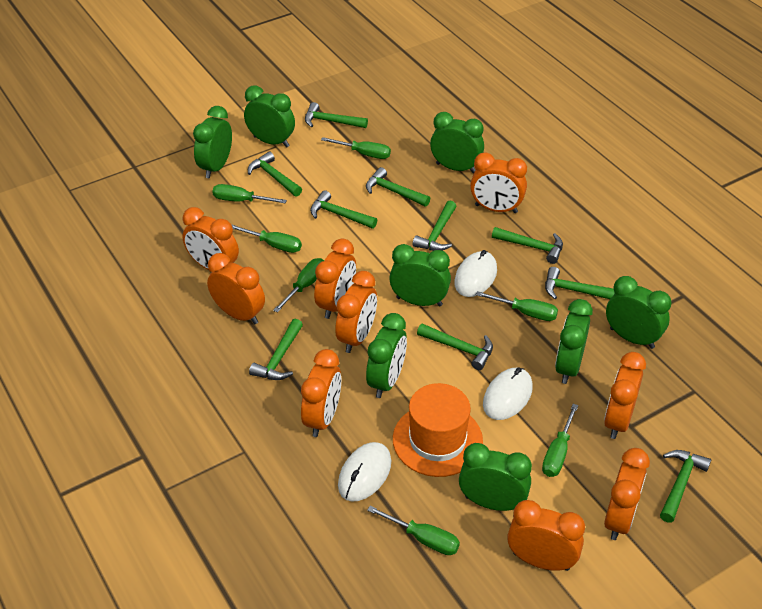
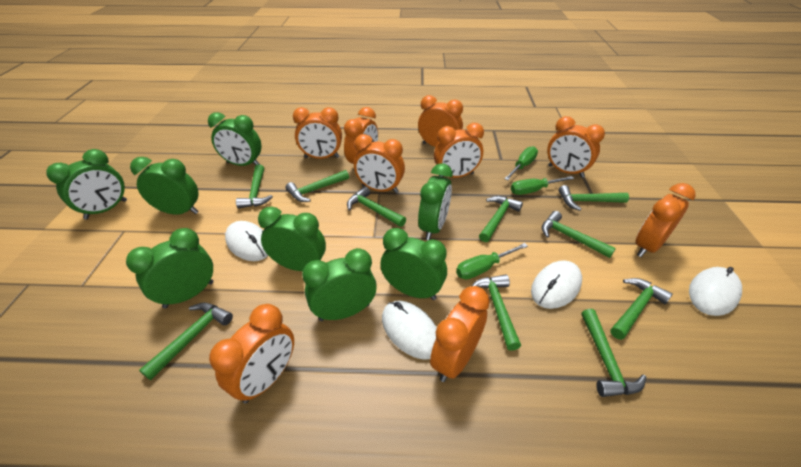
green screwdriver: [212,184,287,204] [231,224,302,253] [273,258,324,313] [321,137,391,159] [367,506,460,555] [476,291,558,321] [542,404,578,477] = 7 -> [456,243,528,279] [504,146,538,180] [511,176,574,195] = 3
orange hat: [393,383,483,477] = 1 -> none = 0
white mouse: [338,442,391,502] [454,250,497,297] [483,368,533,420] = 3 -> [225,221,268,261] [382,301,437,360] [531,260,582,309] [689,267,742,316] = 4

